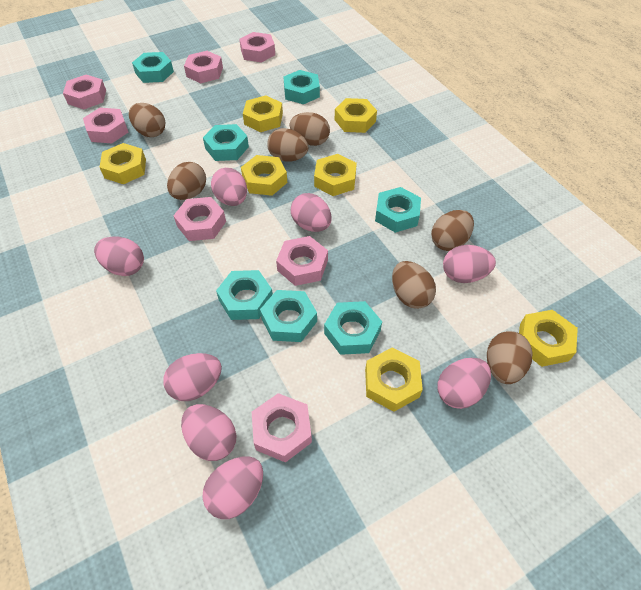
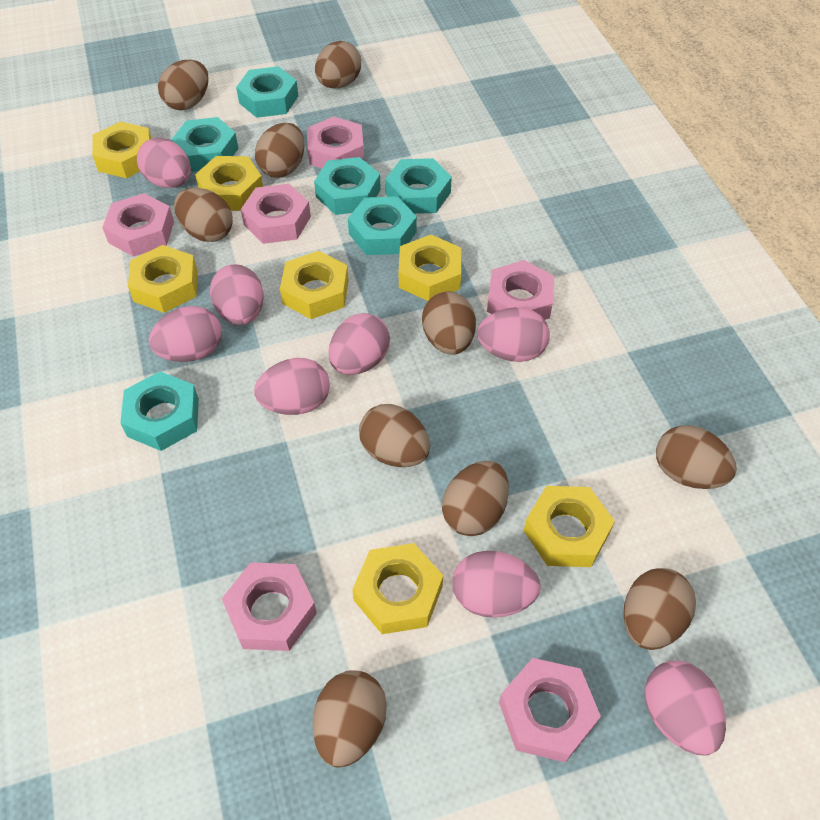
brown egg: [129,103,165,137] [167,162,206,200] [267,128,308,162] [290,112,330,146] [392,261,436,309] [431,210,474,251] [487,331,533,384] = 7 -> [158,60,209,110] [174,188,233,242] [255,123,305,178] [313,670,387,768] [315,41,361,89] [359,404,430,467] [422,292,476,355] [442,461,509,536] [624,568,696,650] [656,425,737,489] = 10
pink nut: [63,75,106,109] [83,108,128,143] [173,197,226,241] [184,51,223,83] [239,32,275,63] [252,393,312,463] [276,236,328,286] = 7 -> [102,193,174,257] [222,562,317,651] [241,184,311,244] [307,116,364,168] [487,260,555,320] [499,658,601,762] = 6
turquoise nut: [132,52,174,83] [203,124,249,161] [216,270,273,320] [260,290,317,342] [283,70,320,104] [324,301,382,355] [375,187,421,233] = 7 -> [120,372,199,451] [171,117,239,172] [236,66,298,118] [314,157,381,215] [348,197,417,255] [385,158,452,214] = 6

